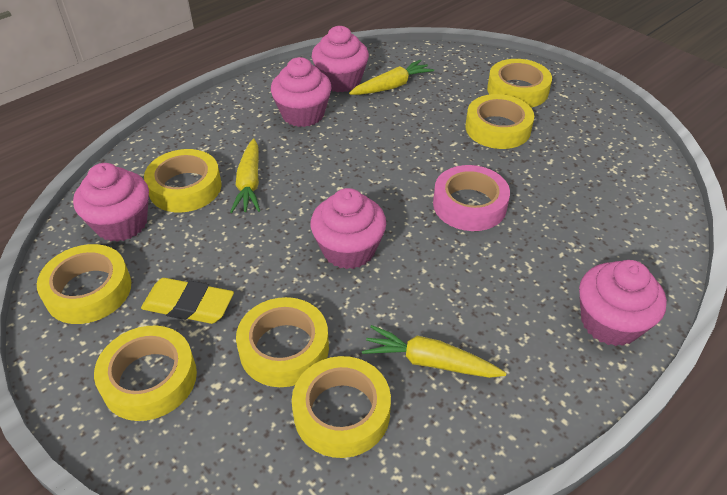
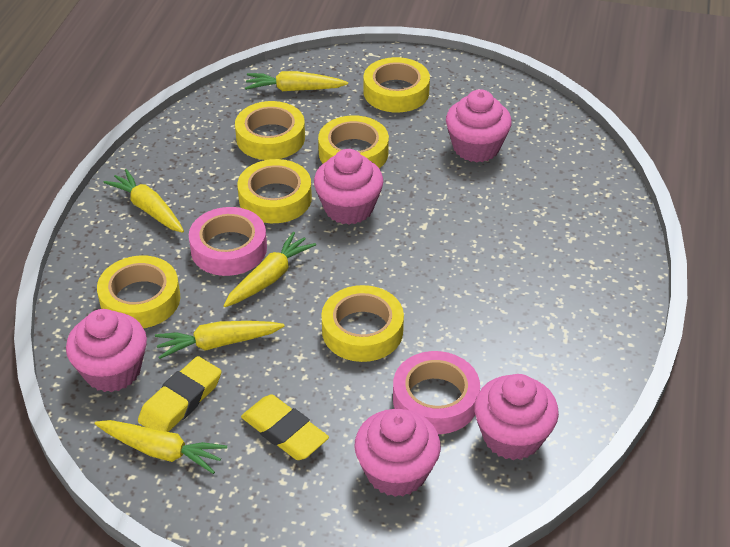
pink tape: [433,165,510,231] = 1 -> [189,207,267,276] [393,351,480,434] = 2
yellow carrot: [230,138,260,213] [349,60,434,95] [362,325,506,378] = 3 -> [95,420,227,474] [104,169,184,233] [155,321,284,359] [224,232,316,307] [245,71,348,91] = 5
yellow eraser: [141,278,234,324] = 1 -> [138,356,222,432] [241,394,329,460] = 2
yellow tape: [37,244,131,324] [94,326,197,421] [144,149,221,213] [236,297,329,387] [292,356,391,458] [465,94,534,149] [487,59,552,108] = 7 -> [97,255,180,328] [235,101,305,160] [237,159,312,223] [318,115,389,168] [321,285,404,362] [364,57,430,113] = 6

